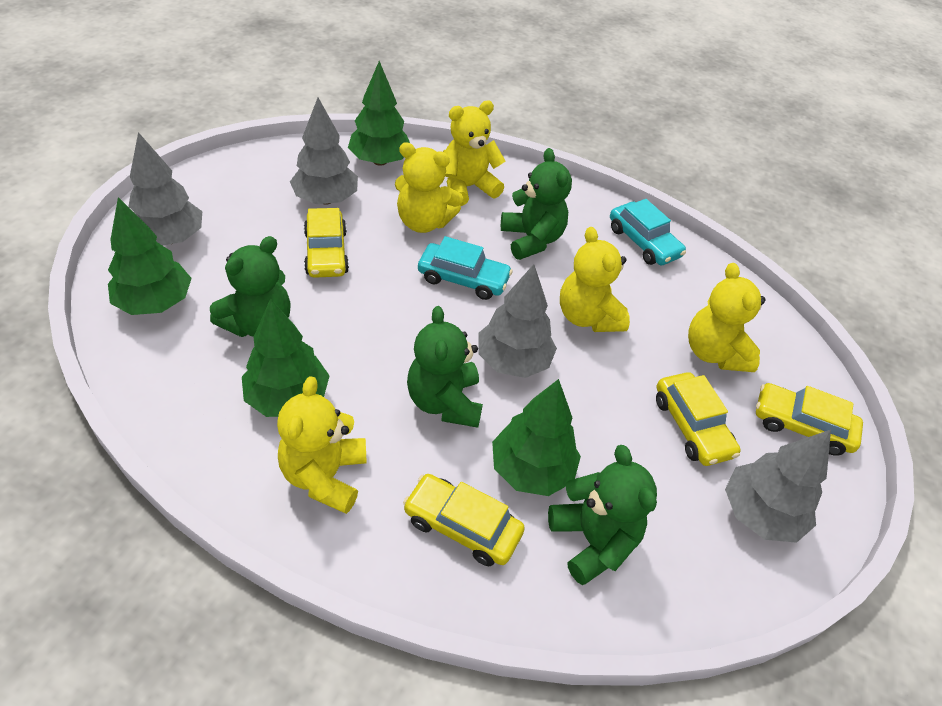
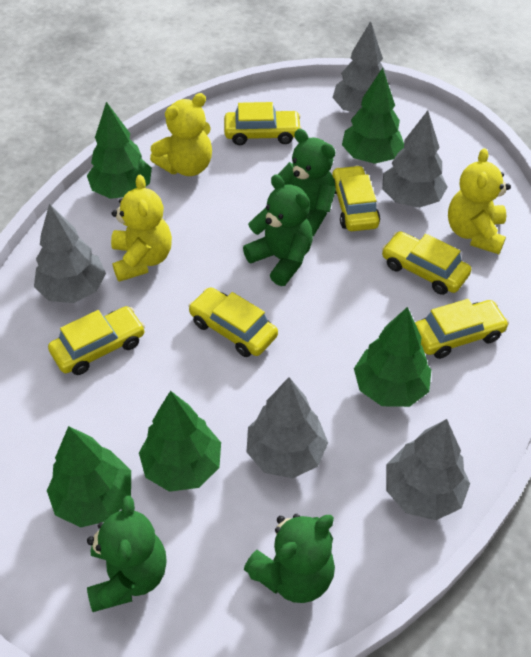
green tree: [108,197,192,315] [242,298,330,417] [348,61,410,166] [492,379,581,496] = 4 -> [47,426,131,527] [87,102,152,199] [139,391,221,492] [342,68,404,164] [354,307,431,407] = 5
grey tree: [128,132,202,245] [290,98,358,205] [478,264,557,378] [725,430,831,543] = 4 -> [34,204,106,303] [247,377,328,478] [333,21,388,113] [382,111,448,208] [386,419,470,520] = 5
turquoise car: [418,236,512,300] [610,199,686,265] = 2 -> none = 0
yellow car: [304,208,349,278] [403,474,525,567] [656,372,741,466] [756,383,863,456] = 4 -> [48,306,145,375] [188,287,278,357] [224,102,302,145] [332,165,380,231] [382,231,471,295] [415,299,509,359] = 6
yellow teddy bear: [277,376,367,514] [395,142,463,233] [443,100,505,206] [560,227,630,332] [688,263,766,372] = 5 -> [111,175,172,282] [150,93,212,176] [448,148,511,254] = 3

